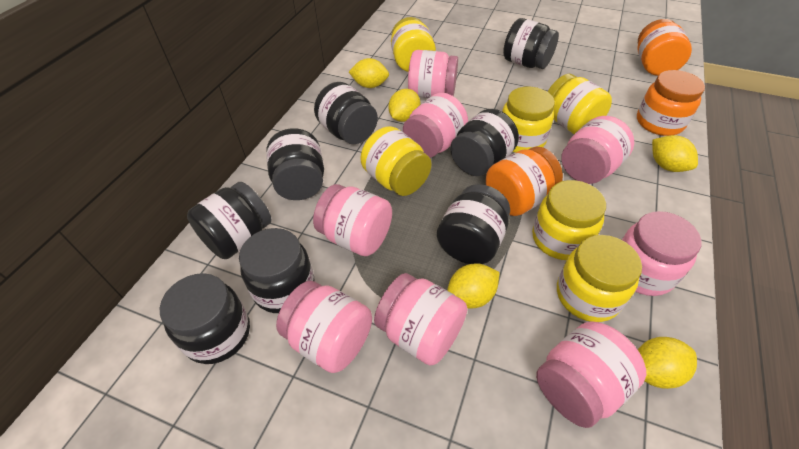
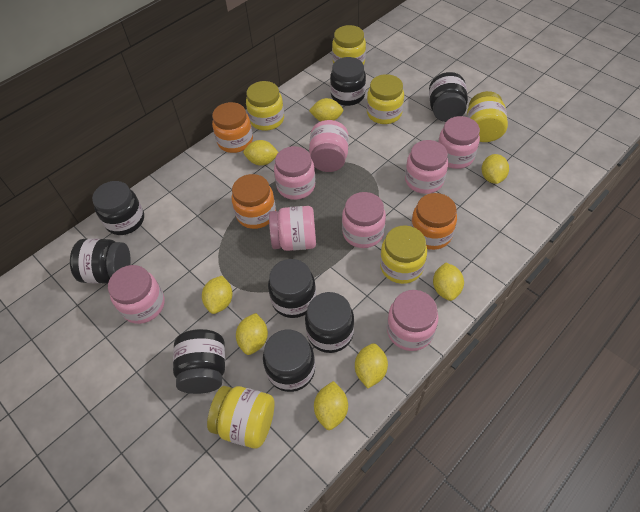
yellow lemon: [349,58,389,88] [388,89,420,122] [447,263,500,308] [638,337,697,389] [652,135,698,172] = 5 -> [202,276,233,314] [236,313,268,355] [243,140,279,166] [309,98,343,121] [314,381,348,430] [355,343,388,388] [433,263,464,301] [482,154,509,184] = 8

